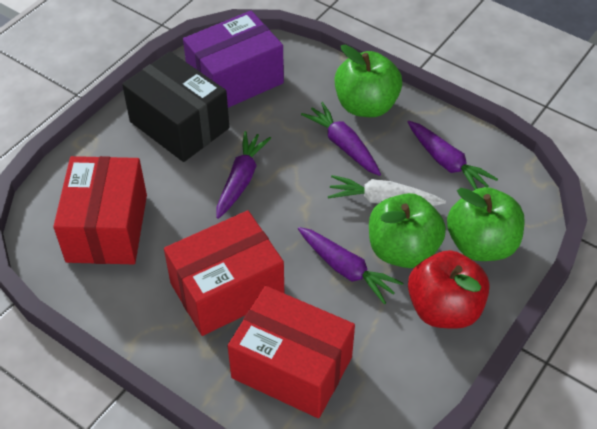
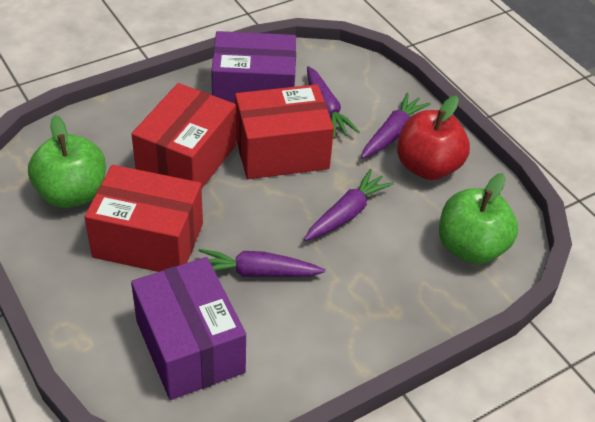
black box: [122,52,229,162] = 1 -> none = 0
green apple: [335,45,402,117] [369,193,446,268] [447,187,525,261] = 3 -> [28,115,106,208] [439,173,518,264] = 2
purple box: [183,11,284,108] = 1 -> [131,257,246,400] [211,31,296,103] = 2
white carrot: [328,175,446,206] = 1 -> none = 0

